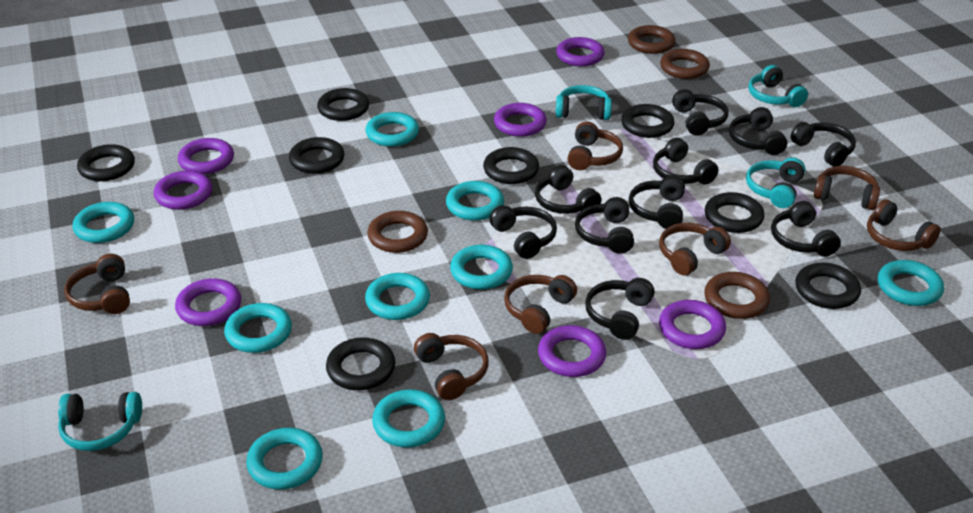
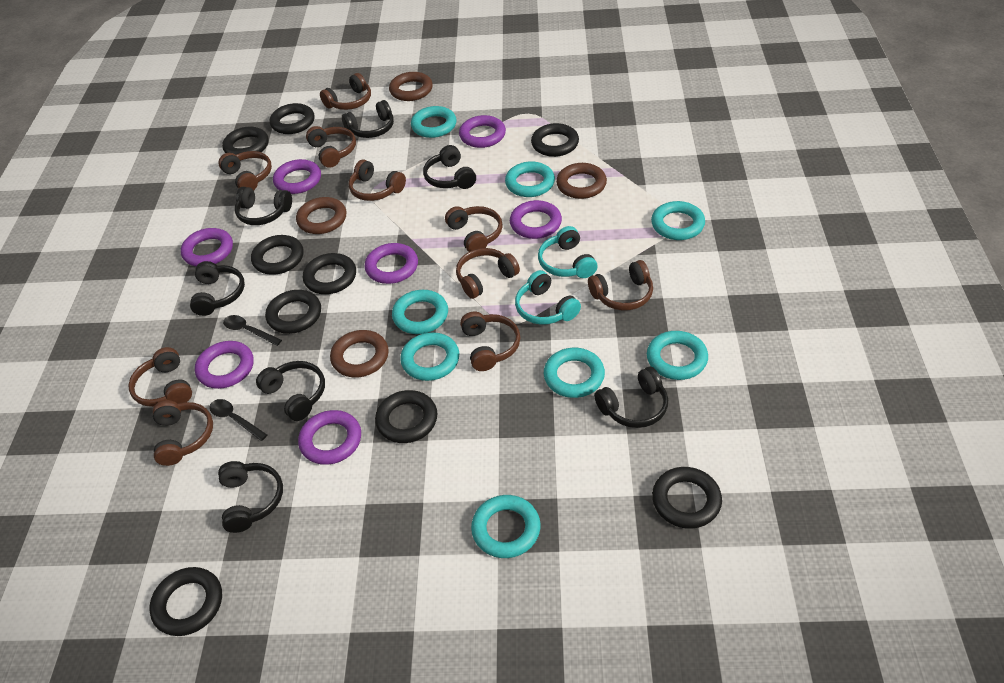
black headphones: [489,205,557,259] [535,165,602,214] [575,197,634,254] [585,278,655,340] [629,175,685,229] [653,138,719,184] [672,89,728,136] [729,107,787,155] [771,201,841,257] [791,122,856,167] = 10 -> [190,261,245,316] [218,461,283,533] [235,187,292,225] [256,361,325,421] [342,100,394,138] [423,145,476,189] [594,367,668,428] = 7
black ring: [77,144,135,181] [289,137,344,174] [317,88,369,121] [326,337,395,390] [483,147,539,184] [621,104,674,138] [705,192,765,233] [795,263,861,309] = 8 -> [149,567,222,636] [222,127,269,155] [251,235,304,275] [265,290,321,334] [270,103,315,134] [303,253,356,294] [375,390,437,443] [531,123,579,157] [652,467,722,529] = 9
black spoon: none = 0 -> [209,399,267,441] [223,315,282,346] = 2
brown headphones: [64,254,130,314] [414,333,489,400] [504,275,577,334] [567,121,623,170] [659,223,731,276] [814,166,880,210] [867,199,941,251] = 7 -> [128,347,192,407] [153,400,213,466] [218,151,272,191] [306,126,356,168] [320,73,371,110] [349,159,406,201] [445,206,503,252] [456,248,520,299] [460,311,520,371] [588,260,653,311] = 10
turquoise headphones: [58,392,142,451] [556,85,612,120] [746,157,805,208] [749,65,808,107] = 4 -> [515,270,581,325] [538,226,598,278] = 2
turquoise ring: [73,202,134,243] [224,303,292,353] [246,428,323,490] [365,273,430,320] [366,112,419,147] [372,390,445,447] [446,181,504,221] [450,245,513,289] [878,260,944,306] = 9 -> [392,290,448,334] [400,332,459,381] [411,106,457,138] [471,495,541,558] [505,161,555,197] [544,348,605,398] [647,331,708,380] [651,201,705,240] = 8

